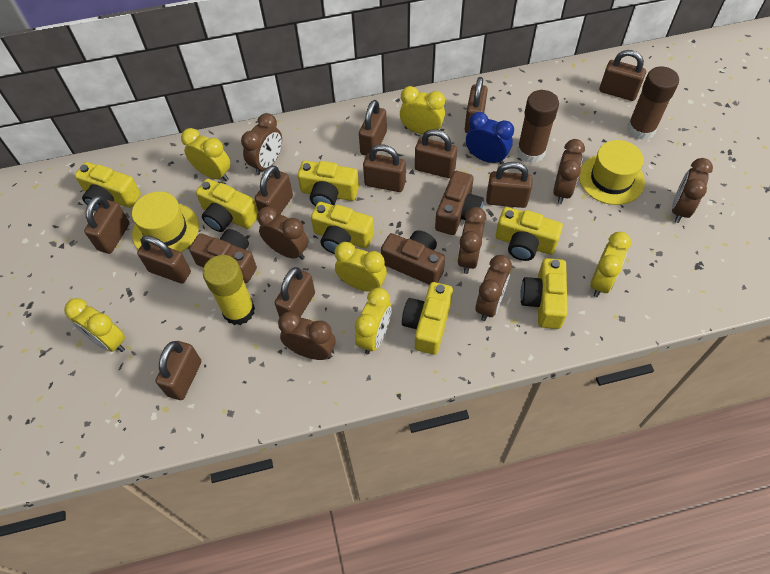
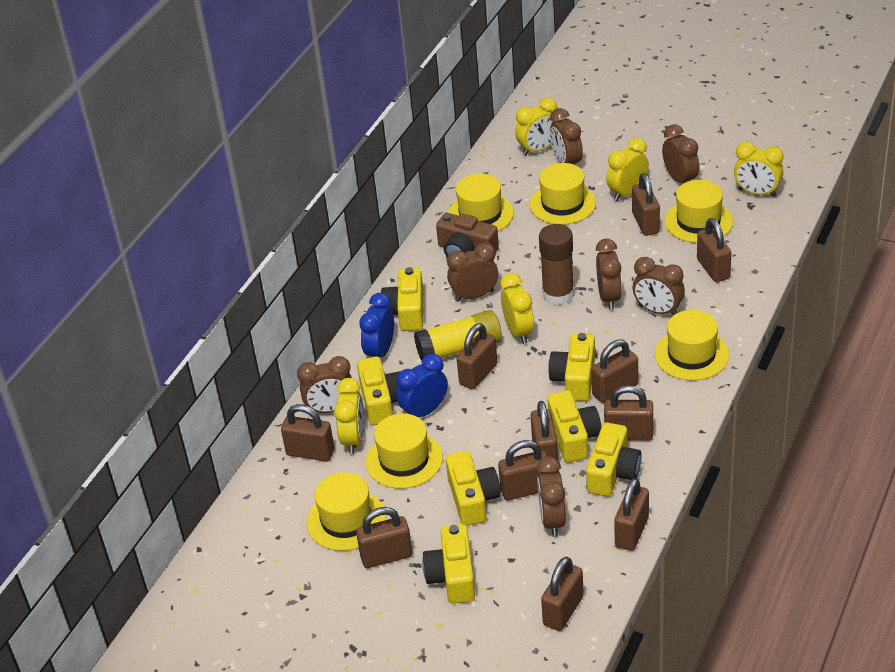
blue clock: [466,112,514,165] = 1 -> [359,293,394,357] [396,354,448,417] = 2
brown camera: [189,229,257,283] [381,230,445,285] [435,171,484,235] = 3 -> [436,213,499,257] = 1
brown glue stick: [517,90,559,163] [627,66,679,140] = 2 -> [539,224,574,305] = 1
yellow clock: [64,298,125,352] [181,128,231,181] [335,242,387,292] [355,288,392,355] [400,86,445,134] [590,232,631,297] = 6 -> [334,378,364,454] [500,273,534,344] [515,97,559,156] [606,138,649,201] [734,141,783,197] = 5
yellow hat: [132,192,199,252] [579,140,645,205] = 2 -> [307,473,386,551] [366,413,443,489] [448,174,514,231] [530,163,596,225] [655,310,729,381] [664,180,733,243] = 6

